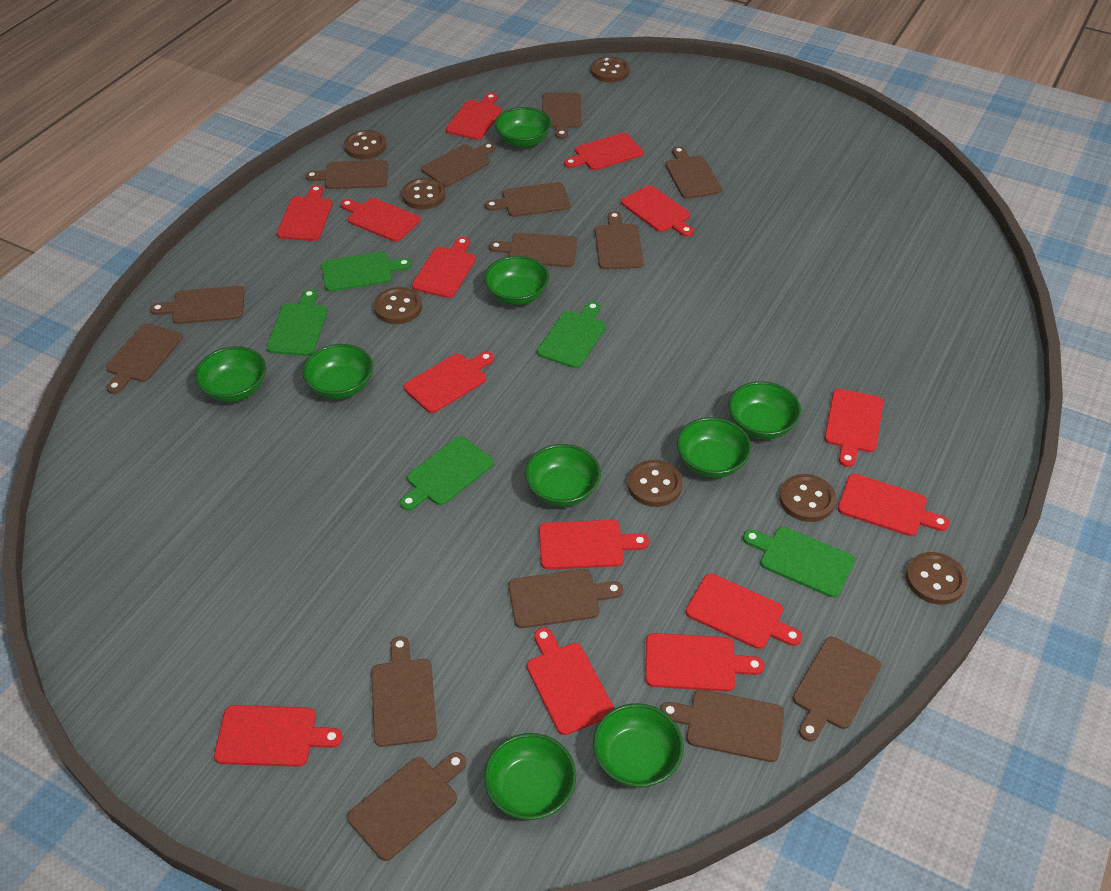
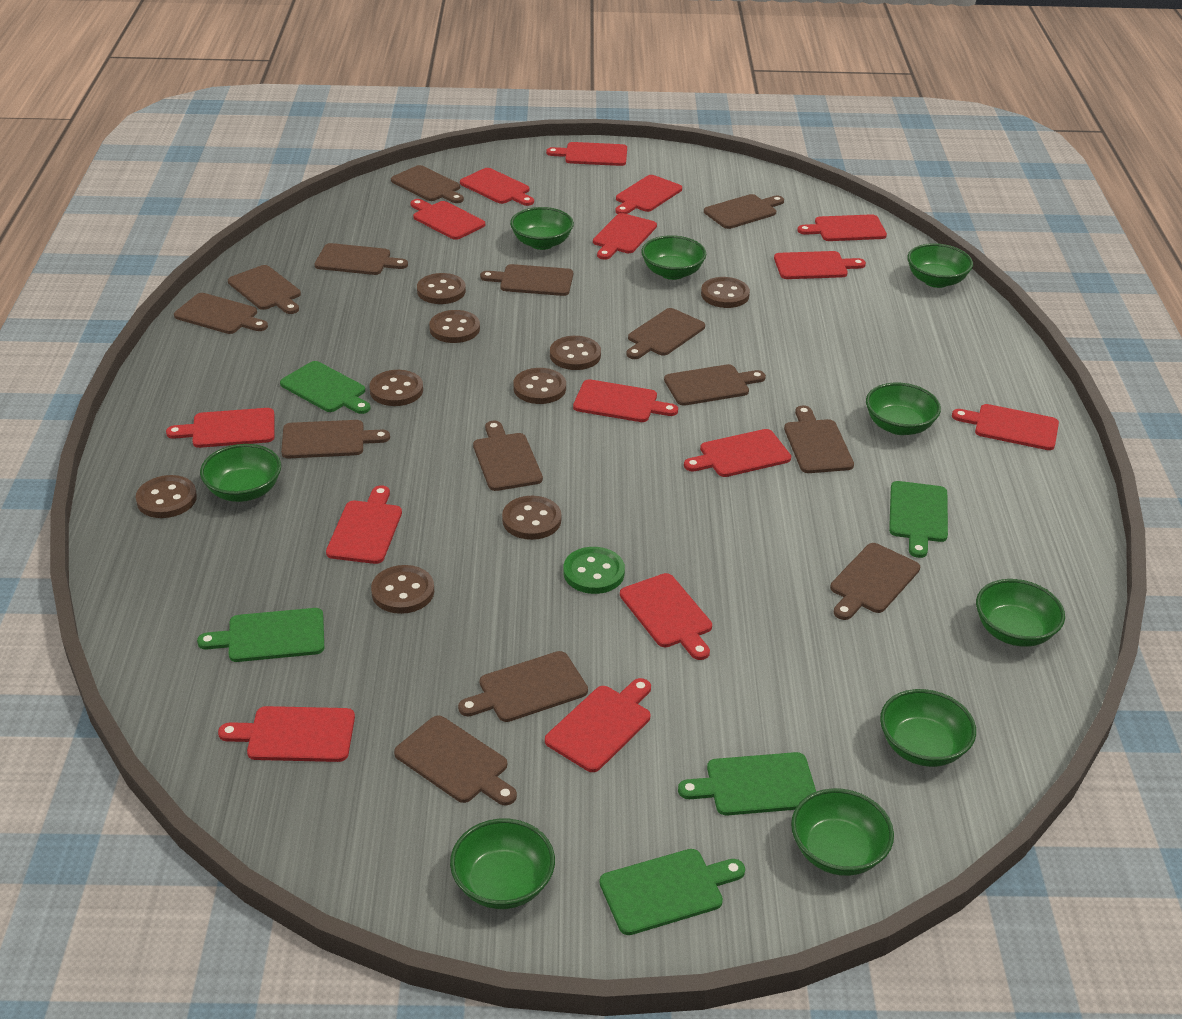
brown button: [344,130,386,159] [374,287,422,324] [402,178,446,209] [591,57,630,82] [627,460,682,507] [779,474,836,522] [906,552,967,605] = 7 -> [136,475,197,518] [369,370,423,406] [371,565,434,614] [417,273,466,304] [429,310,480,343] [502,496,561,540] [513,368,566,404] [550,336,601,370] [701,277,750,308] = 9
green button: none = 0 -> [564,547,625,594] = 1
red cutting board: [214,705,343,767] [277,185,333,241] [340,198,421,242] [404,351,494,413] [412,237,476,298] [446,93,502,140] [527,627,614,735] [539,520,649,570] [564,133,643,170] [621,185,694,237] [645,633,765,692] [686,573,802,649] [824,389,883,467] [838,474,949,536] = 14 -> [166,408,274,448] [218,706,355,762] [326,485,402,564] [410,199,485,240] [460,168,534,206] [545,678,651,772] [546,142,627,166] [573,379,678,422] [593,213,657,260] [615,175,682,214] [620,573,712,660] [684,429,791,477] [774,251,866,279] [797,214,887,241] [952,404,1059,450] = 15

